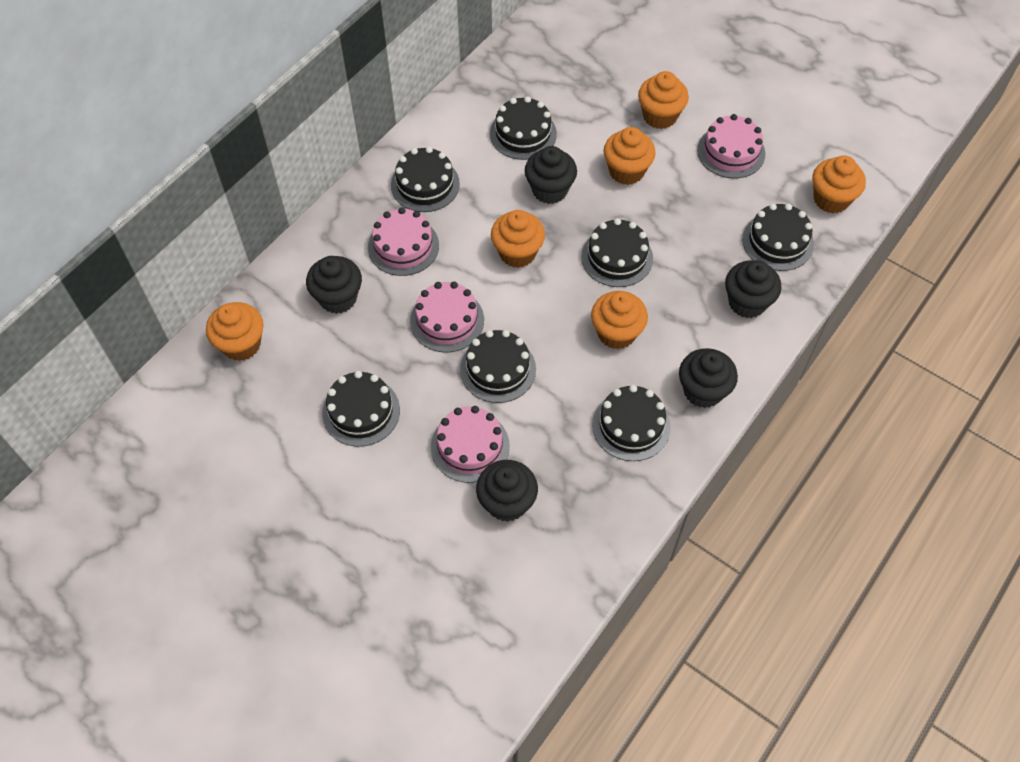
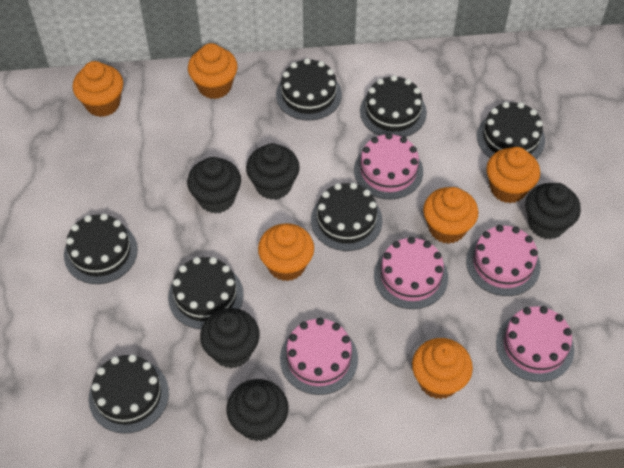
pink cake: [368,207,439,276] [410,282,484,352] [431,406,510,483] [697,114,765,179] = 4 -> [280,318,358,395] [354,133,423,199] [374,237,448,309] [466,225,541,296] [496,306,574,382] = 5

